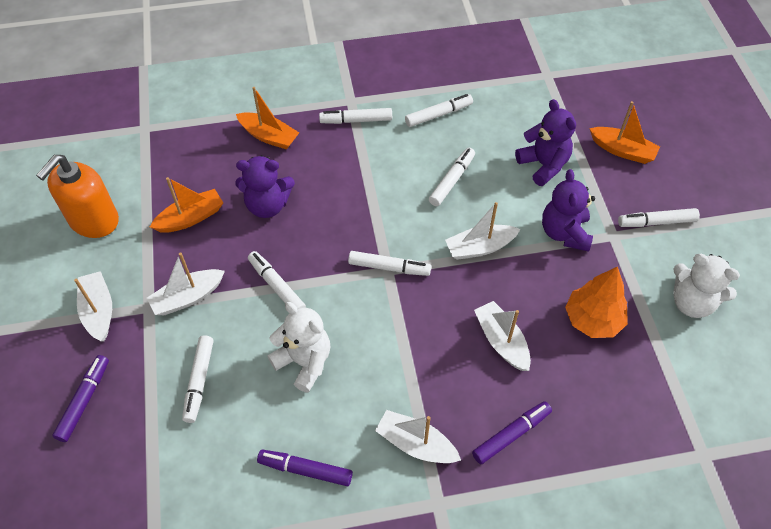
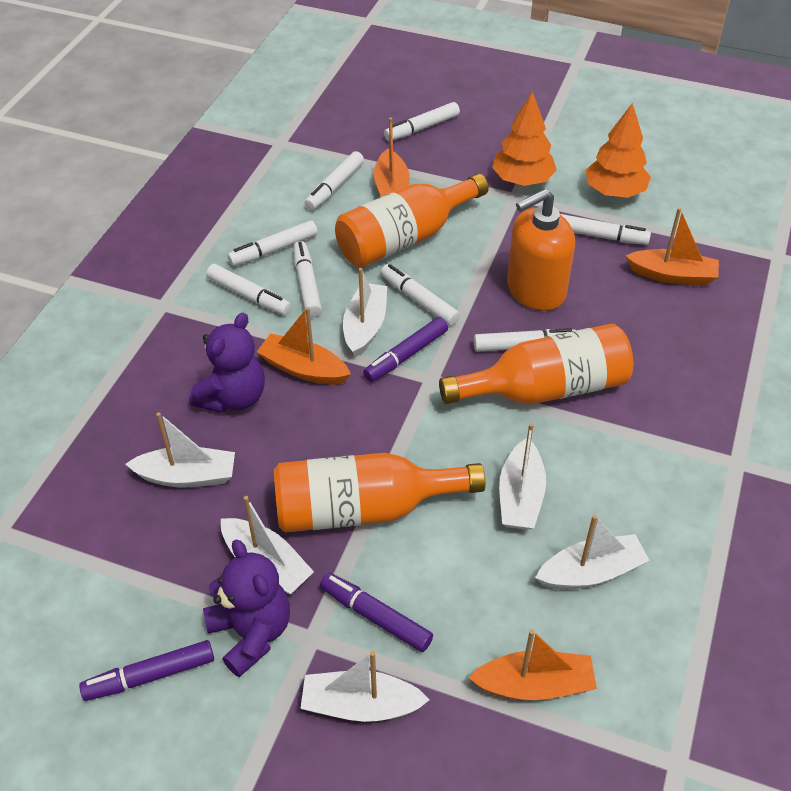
orange boat: [150,177,223,233] [236,87,299,150] [589,101,660,164] = 3 -> [257,307,351,385] [374,117,410,197] [469,629,597,700] [626,208,719,286] = 4
orange bottle: none = 0 -> [274,453,485,533] [335,173,489,268] [439,323,633,404] = 3
orange tree: [565,267,628,338] = 1 -> [492,91,556,186] [586,103,651,198] = 2
purple teddy bear: [235,155,295,218] [515,99,576,186] [542,169,595,252] = 3 -> [189,313,265,413] [203,539,290,677] = 2
white boat: [74,271,112,342] [147,252,225,315] [375,410,461,463] [445,202,520,260] [474,301,531,371] = 5 -> [126,412,235,488] [221,496,314,594] [300,651,430,722] [343,268,387,357] [499,423,546,530] [535,515,650,589] = 6
white marker: [182,335,214,423] [248,251,306,308] [319,108,392,124] [348,251,431,276] [405,94,473,127] [429,148,475,206] [618,208,700,227] = 7 -> [206,264,291,315] [227,220,318,266] [293,241,322,317] [305,151,364,210] [381,264,460,326] [384,102,460,141] [474,328,576,352] [560,214,651,245] = 8
white teddy bear: [267,302,330,393] [673,254,740,318] = 2 -> none = 0

